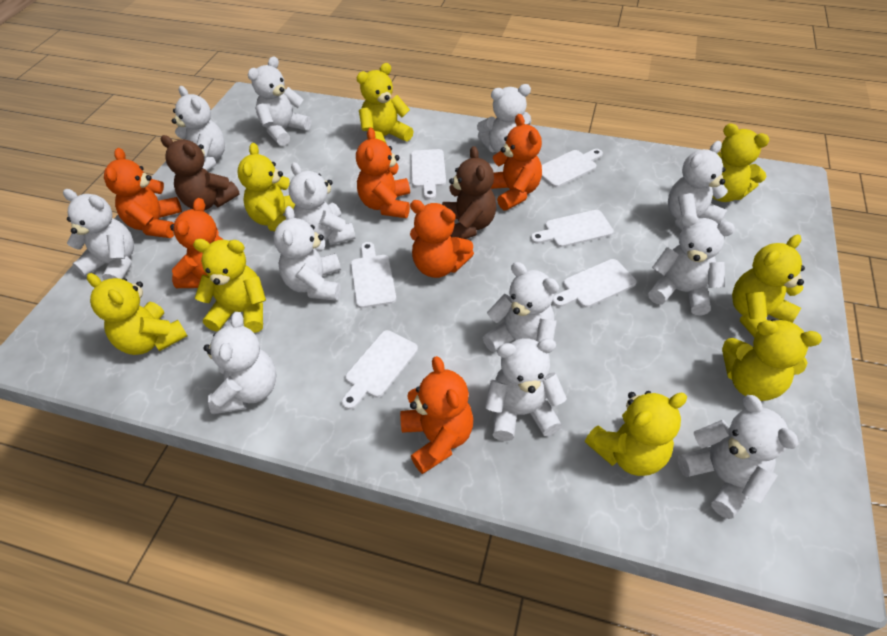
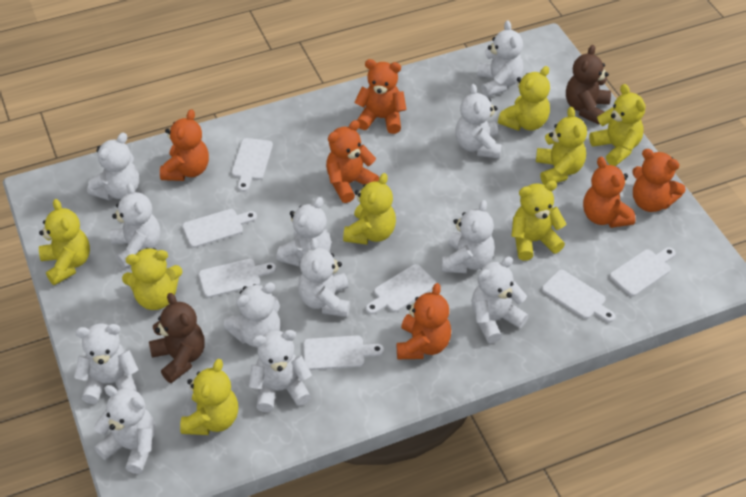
white cutting board: [342,330,418,409] [351,242,396,308] [411,149,446,199] [531,210,614,247] [542,149,603,187] [552,259,637,308] = 6 -> [182,209,257,248] [199,259,276,298] [232,138,273,192] [303,335,384,370] [366,264,436,314] [542,270,615,322] [610,247,676,296] = 7

